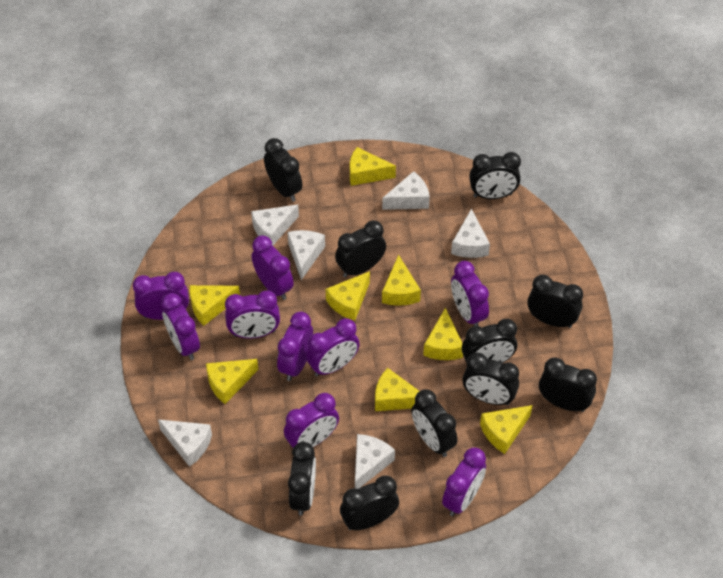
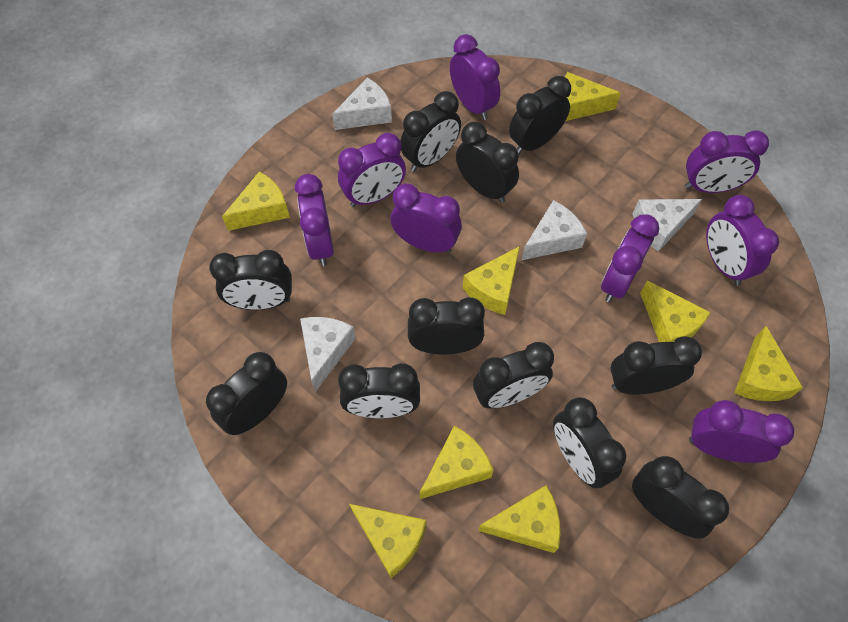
black clock: [264,138,302,202] [288,442,316,516] [335,220,386,278] [340,476,399,530] [411,389,457,457] [462,319,517,363] [462,352,519,405] [469,152,521,199] [527,275,583,328] [539,357,597,412] = 10 -> [206,352,287,435] [209,250,292,310] [338,363,420,418] [401,91,461,172] [408,297,485,355] [456,122,519,203] [473,342,554,408] [509,76,571,155] [553,397,626,488] [610,336,702,394] [632,456,729,539] = 11
purple clock: [133,272,189,320] [161,293,200,360] [225,291,280,338] [252,235,294,300] [277,312,313,381] [284,393,339,448] [306,318,360,376] [442,447,486,516] [451,261,489,326] = 9 -> [295,174,334,266] [338,133,406,207] [391,183,462,253] [450,34,500,120] [601,214,659,303] [684,131,769,193] [689,400,794,463] [706,195,779,285] = 8
white cheese: [158,419,212,467] [251,205,299,246] [287,230,325,280] [355,434,395,489] [382,171,430,210] [451,209,490,258] = 6 -> [300,317,356,392] [332,78,392,130] [522,200,587,260] [632,199,702,252] = 4

